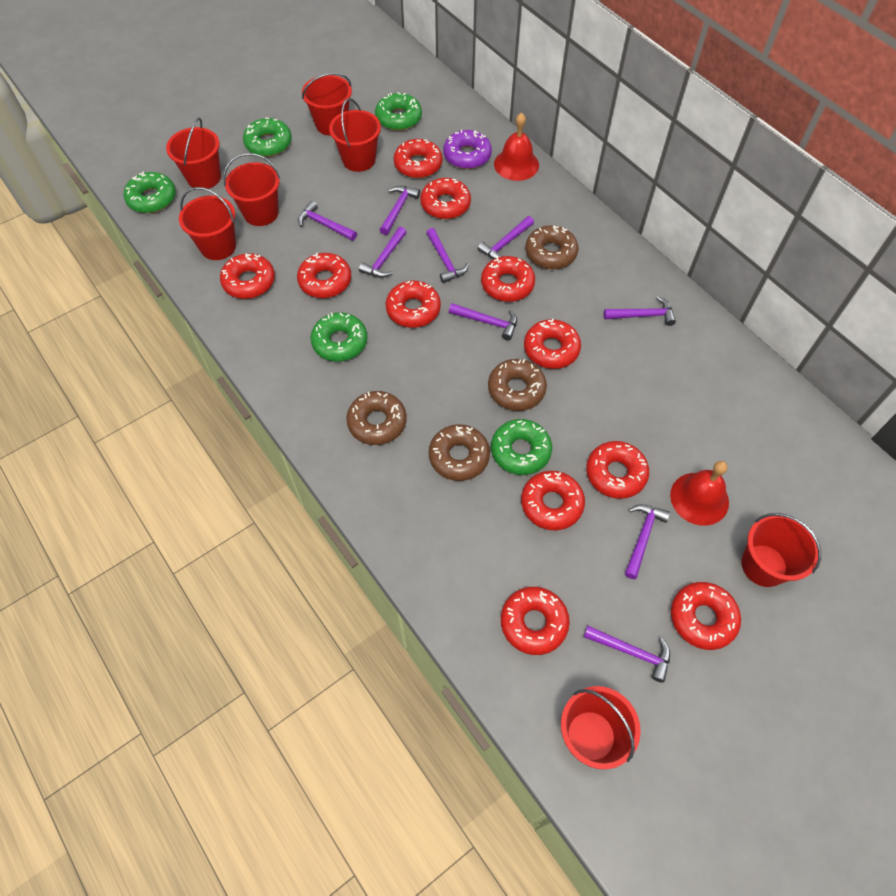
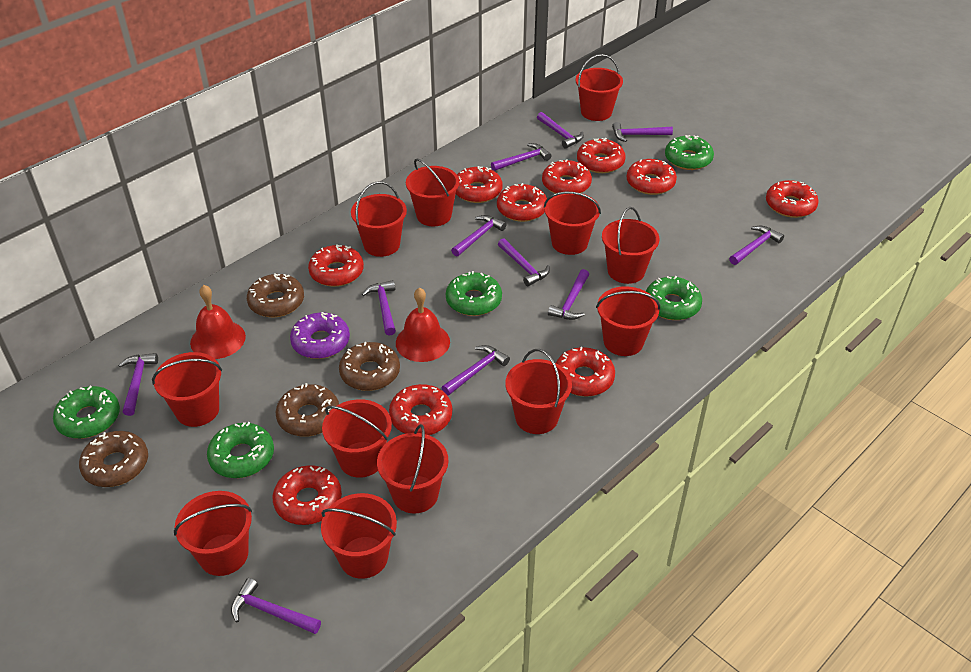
purple hammer: [298,201,357,241] [359,227,406,278] [380,186,420,235] [426,228,469,283] [449,303,517,340] [478,216,534,259] [584,626,670,683] [604,296,676,326] [625,504,670,579] = 9 -> [118,353,158,416] [231,578,321,634] [362,280,396,336] [442,345,510,395] [451,215,507,257] [491,143,551,171] [498,238,550,286] [537,112,584,149] [548,269,589,320] [612,122,673,142] [729,226,784,265] = 11
red bucket: [166,118,221,189] [179,187,236,260] [223,153,280,226] [302,73,352,136] [329,98,381,172] [561,686,641,769] [742,513,821,587] = 7 -> [152,352,222,427] [174,491,252,576] [321,493,397,579] [322,399,392,478] [351,181,407,257] [377,424,449,514] [406,158,459,226] [506,349,572,434] [544,192,601,255] [576,54,623,121] [596,286,660,356] [602,207,659,284] = 12
red donut: [220,253,275,299] [297,253,351,298] [386,281,441,328] [394,139,443,178] [420,178,471,219] [481,256,535,302] [501,587,570,655] [521,471,585,530] [524,319,581,369] [586,441,649,499] [671,582,741,650] = 11 -> [273,465,342,525] [308,245,364,287] [389,384,452,435] [456,166,502,203] [497,183,547,222] [542,159,592,194] [556,347,615,397] [577,138,626,173] [626,159,677,195] [766,180,819,218] = 10

